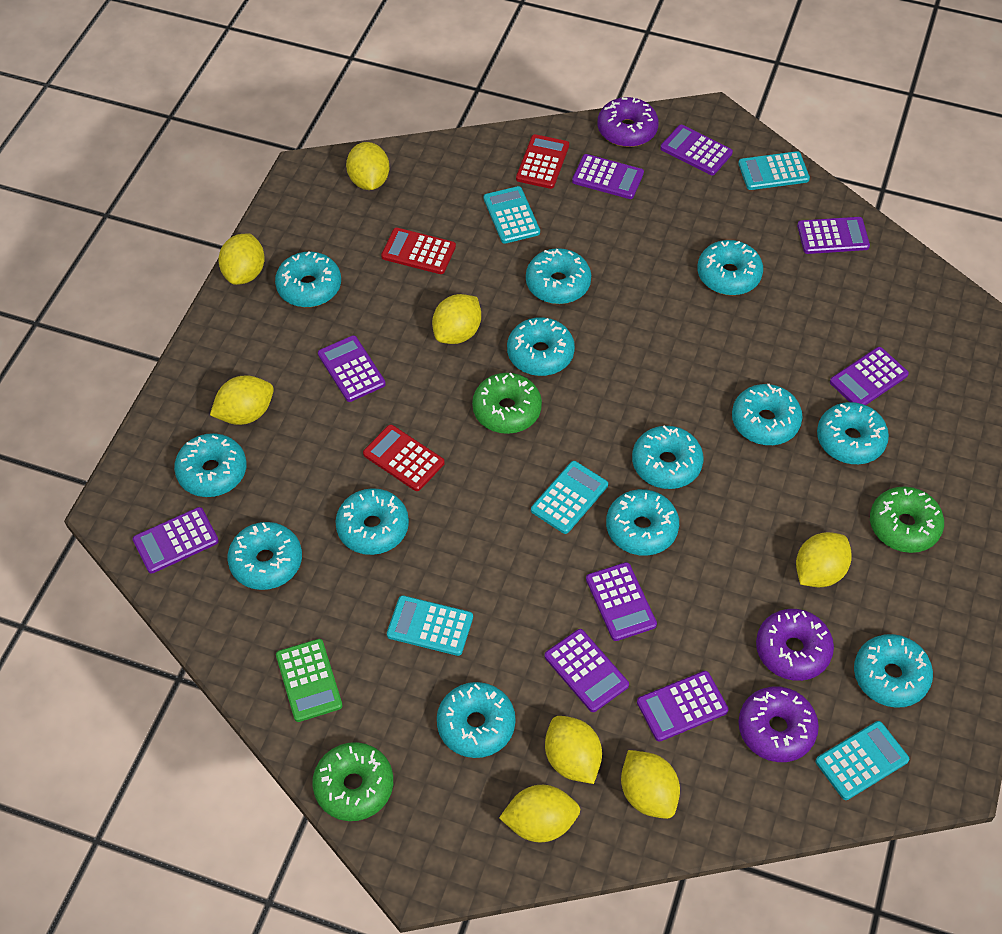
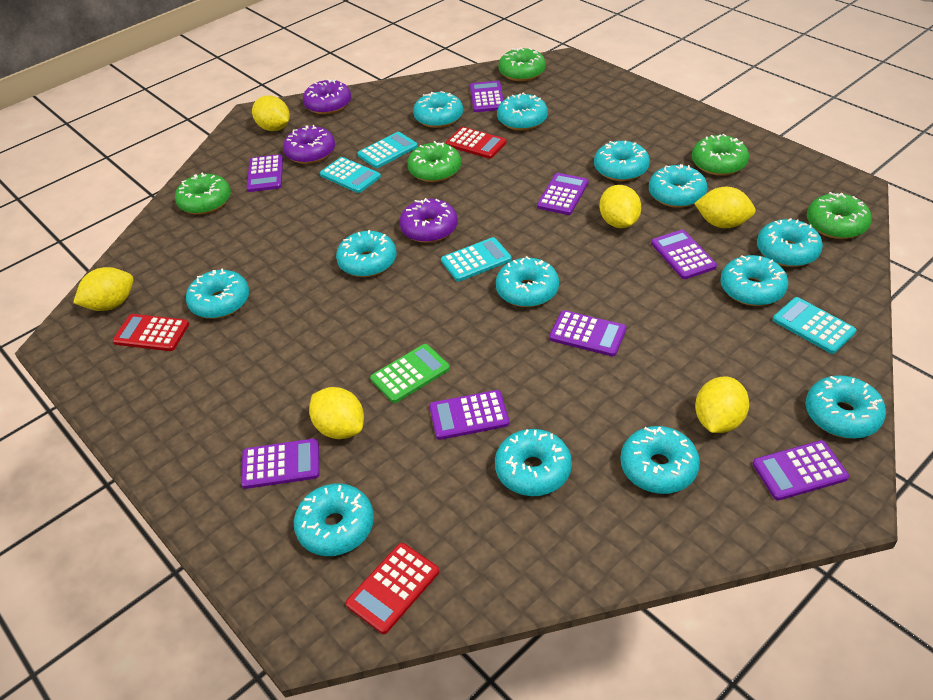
green donut: [312,742,393,821] [472,373,542,434] [870,486,944,553] = 3 -> [175,172,231,215] [407,141,461,182] [498,47,546,81] [692,134,749,176] [807,192,872,239] = 5
purple calculator: [133,507,219,574] [318,335,386,402] [545,629,629,712] [572,154,644,199] [586,562,657,641] [637,671,729,742] [660,125,733,175] [797,217,870,254] [830,347,909,405] = 9 -> [241,438,319,489] [247,154,283,192] [429,390,509,440] [470,81,504,112] [537,173,589,215] [549,310,626,356] [651,230,717,279] [753,440,849,501] = 8
turquoise calculator: [387,595,473,656] [484,186,540,244] [531,461,608,534] [738,151,810,190] [816,721,909,800] = 5 -> [320,157,381,193] [358,132,418,168] [441,237,512,282] [773,297,856,354] = 4
yellow lemon: [210,375,274,425] [218,234,265,285] [346,142,390,190] [432,294,481,344] [499,785,580,842] [545,716,602,784] [621,750,680,819] [796,532,852,587] = 8 -> [73,267,133,311] [252,95,290,131] [309,387,364,439] [600,185,641,228] [694,187,756,228] [695,377,749,433] = 6

